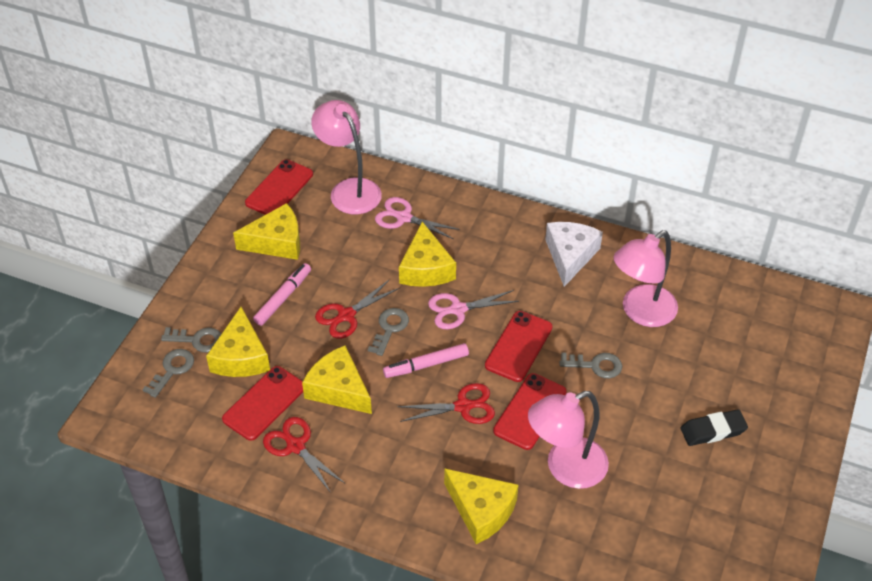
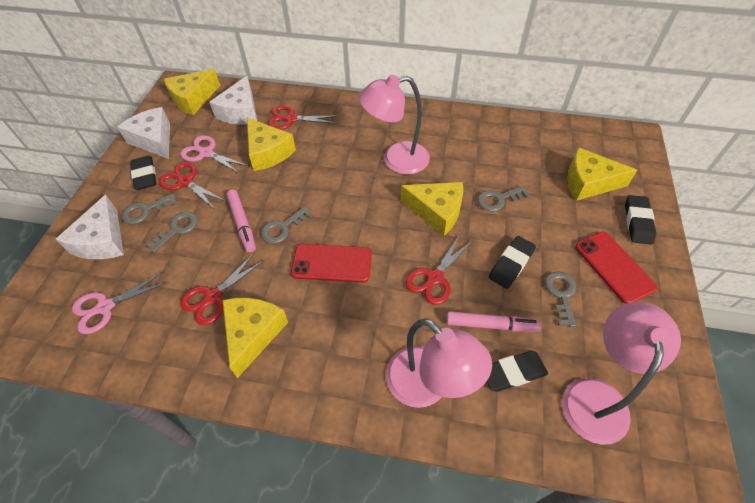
black eraser: [681,409,748,446] = 1 -> [131,156,157,190] [487,351,548,392] [489,236,536,289] [625,195,656,245] = 4
grey key: [142,349,194,398] [161,327,221,353] [368,308,409,356] [560,352,622,378] = 4 -> [121,194,177,224] [145,212,198,253] [261,206,313,244] [477,186,530,212] [545,271,576,327] = 5
red phone: [222,366,303,441] [245,159,313,215] [485,311,553,382] [493,373,567,450] = 4 -> [291,244,372,283] [575,232,657,304] = 2
red scissors: [263,417,345,493] [315,280,399,339] [398,383,495,424] = 3 -> [159,162,225,208] [180,252,265,325] [268,106,339,130] [405,234,472,305] = 4
white cheese: [545,222,603,287] = 1 -> [56,195,124,259] [117,107,170,159] [210,76,257,125] = 3

